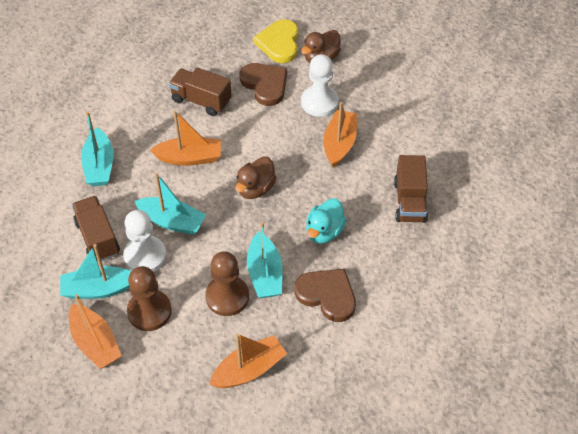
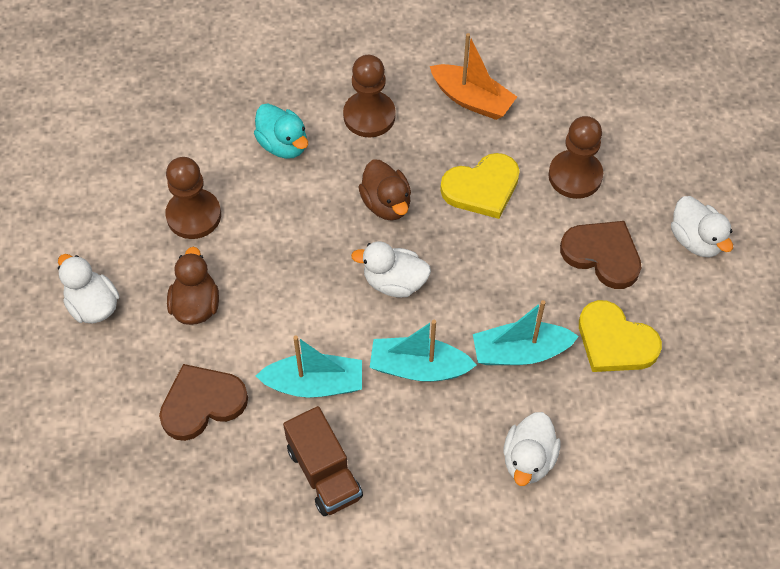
brown pawn: [127,266,172,331] [205,251,249,316] = 2 -> [165,157,221,239] [343,55,396,138] [549,116,603,199] = 3
brown truck: [72,196,120,262] [169,67,232,116] [394,155,428,223] = 3 -> [283,406,363,516] = 1
orange boat: [69,294,122,369] [150,110,221,166] [209,334,287,388] [323,102,357,167] = 4 -> [430,33,517,120] = 1
turquoise boat: [60,244,131,299] [81,112,114,186] [135,173,206,235] [247,222,283,298] = 4 -> [256,336,362,398] [369,320,477,382] [473,300,579,365] = 3
white duck: none = 0 -> [58,254,119,324] [351,241,431,297] [503,412,561,486] [671,196,733,257] = 4
white pawn: [123,210,166,272] [301,54,339,117] = 2 -> none = 0
yellow heart: [253,19,298,63] = 1 -> [440,153,520,219] [579,300,662,372] = 2

